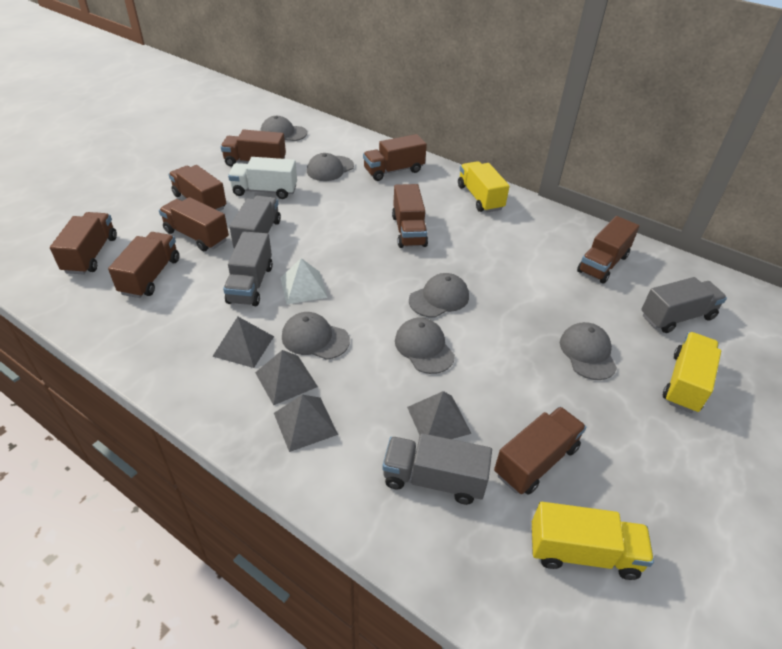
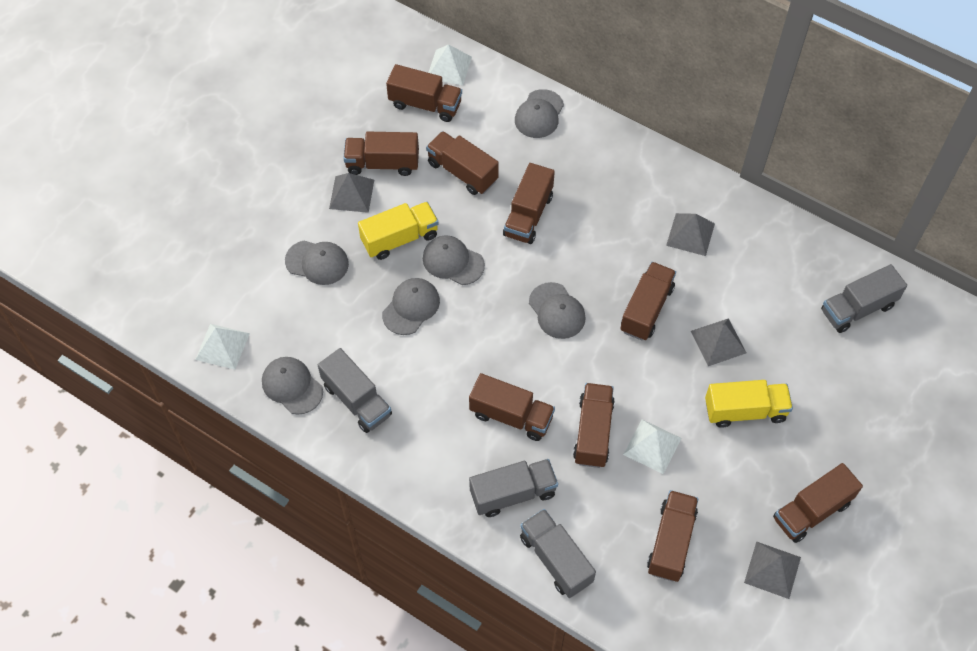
white pyramid: [280,258,328,304] = 1 -> [195,324,250,370] [428,44,472,85] [623,419,682,474] = 3
white truck: [228,157,297,199] = 1 -> none = 0
yellow truck: [458,161,510,213] [532,502,654,580] [663,332,721,413] = 3 -> [358,202,439,260] [705,380,793,428] = 2

